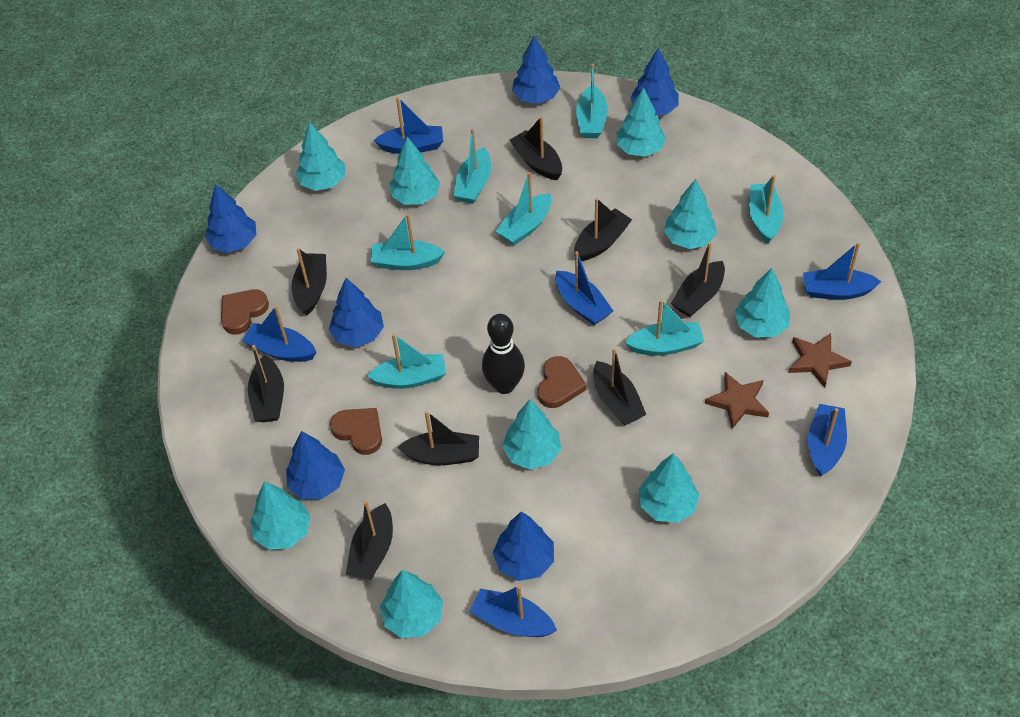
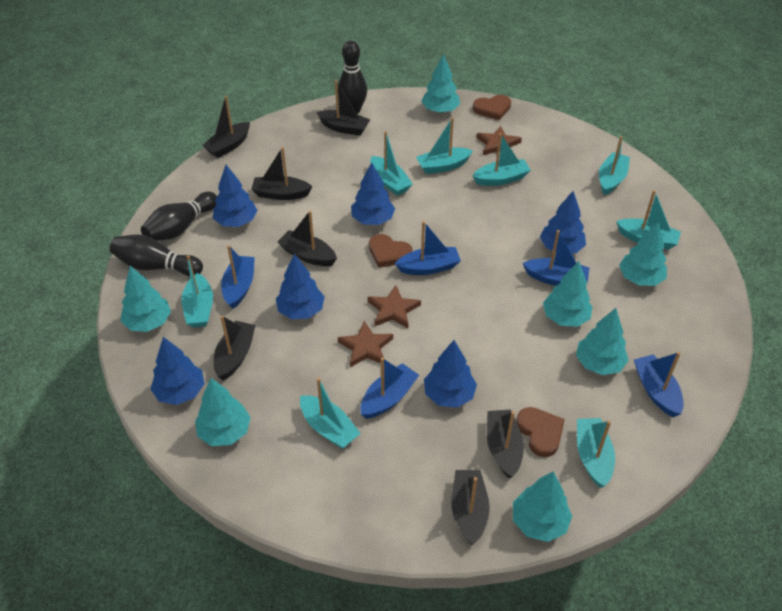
black boat: [248,345,284,422] [292,248,327,316] [346,500,393,580] [397,411,479,465] [510,117,562,180] [574,198,632,261] [593,348,646,426] [671,242,725,317] = 8 -> [202,96,250,158] [214,315,256,380] [251,147,313,200] [278,211,337,266] [316,80,370,136] [451,470,490,545] [487,409,524,479] = 7
black bowling pin: [482,314,525,394] = 1 -> [110,234,203,276] [141,192,217,241] [339,41,367,114] = 3
blue boat: [242,306,316,362] [374,97,443,154] [470,585,557,637] [555,251,613,325] [803,242,881,300] [808,404,847,477] = 6 -> [221,245,255,309] [360,357,419,419] [395,221,461,275] [523,230,590,286] [634,352,684,417] = 5
brown star: [705,372,769,429] [789,333,852,388] = 2 -> [338,321,393,367] [368,285,421,328] [477,126,522,155] = 3
turquoise boat: [367,333,446,389] [371,213,445,270] [454,128,491,204] [496,172,551,245] [576,64,608,138] [625,299,704,356] [749,175,783,243] = 7 -> [181,255,213,328] [300,378,361,449] [370,131,413,196] [416,118,473,174] [473,133,531,186] [577,418,615,488] [599,136,630,195] [616,190,681,250] = 8
turquoise tree: [250,481,311,550] [296,122,345,191] [380,570,443,638] [389,137,440,205] [502,399,561,470] [617,87,666,157] [639,453,700,523] [664,179,717,249] [734,268,790,337] = 9 -> [121,266,171,332] [195,378,251,446] [421,54,460,113] [513,472,572,542] [543,261,593,327] [576,308,629,375] [619,221,667,286] = 7

